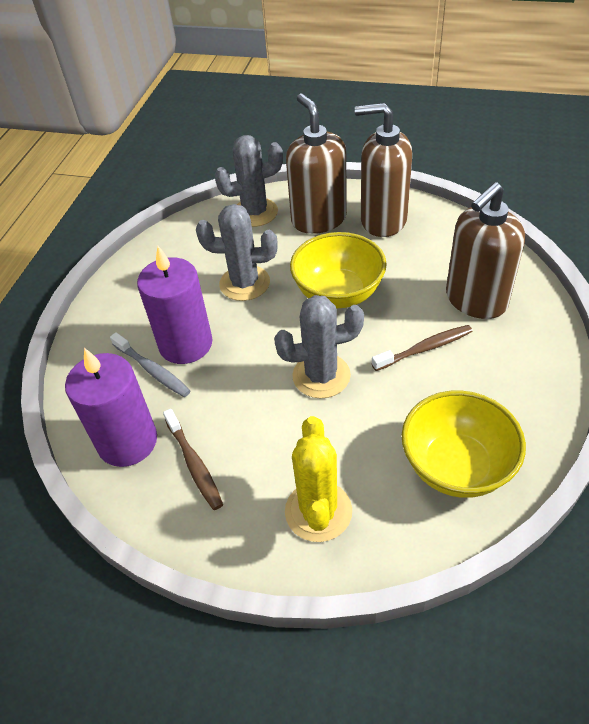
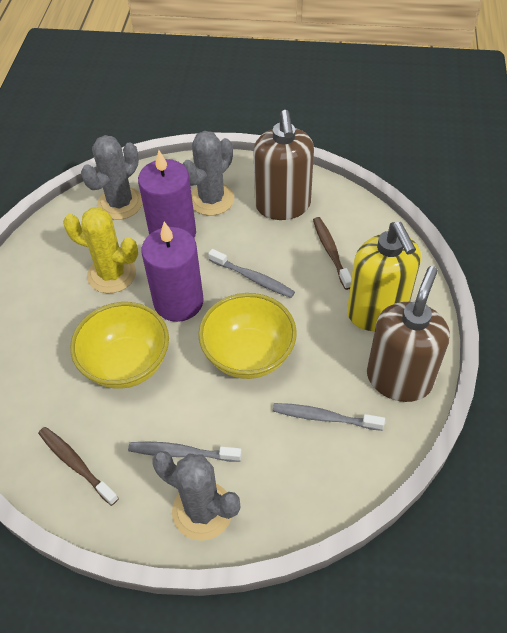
brown soap dispenser: [286,94,347,234] [355,103,412,237] [446,182,525,319] = 3 -> [254,110,314,220] [367,266,450,402] = 2
grey toothbrush: [110,332,190,397] = 1 -> [128,442,242,462] [208,249,295,298] [273,403,385,431] = 3
yellow soap dispenser: none = 0 -> [347,222,421,331] = 1

